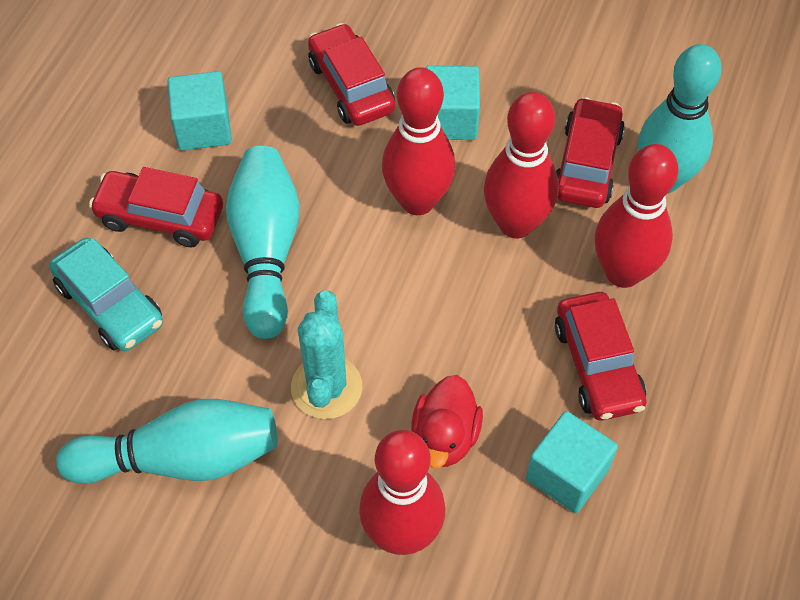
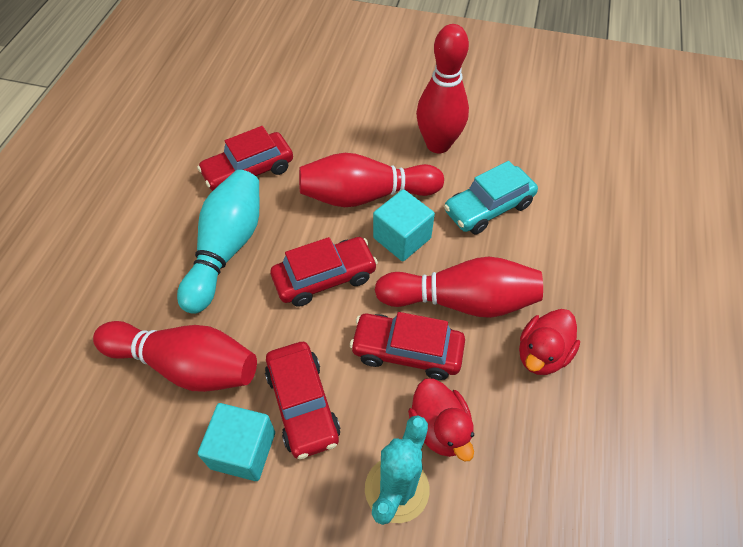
red duck: [411,375,483,469] = 1 -> [408,378,474,461] [519,309,580,375] = 2
turquoise bowling pin: [56,399,277,484] [226,146,300,339] [638,44,722,193] = 3 -> [177,170,260,314] = 1
turquoise cube: [167,71,232,151] [426,66,480,140] [526,411,618,513] = 3 -> [198,403,275,481] [373,189,435,261] = 2

